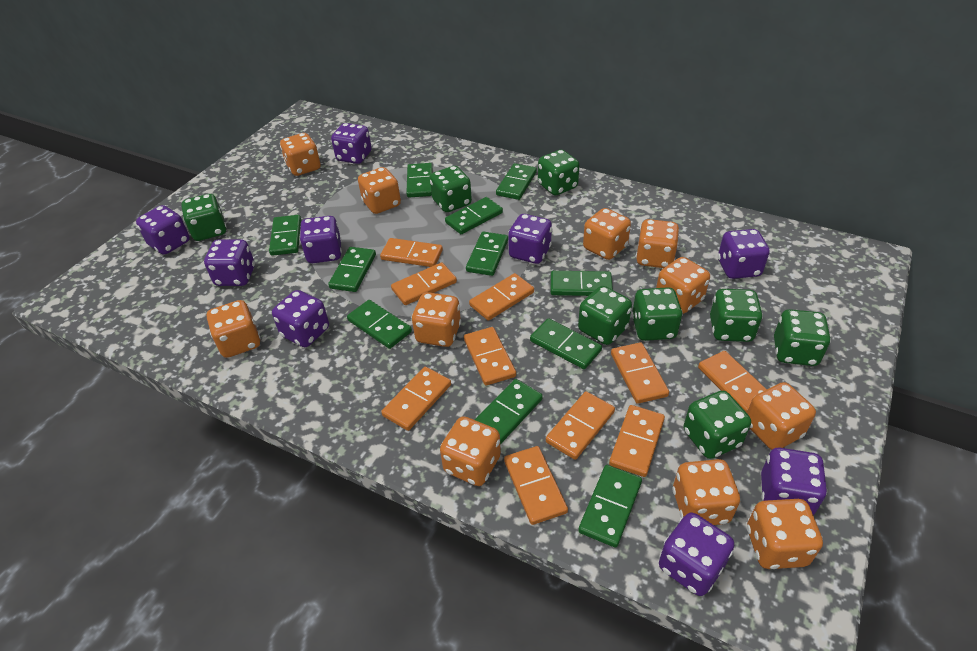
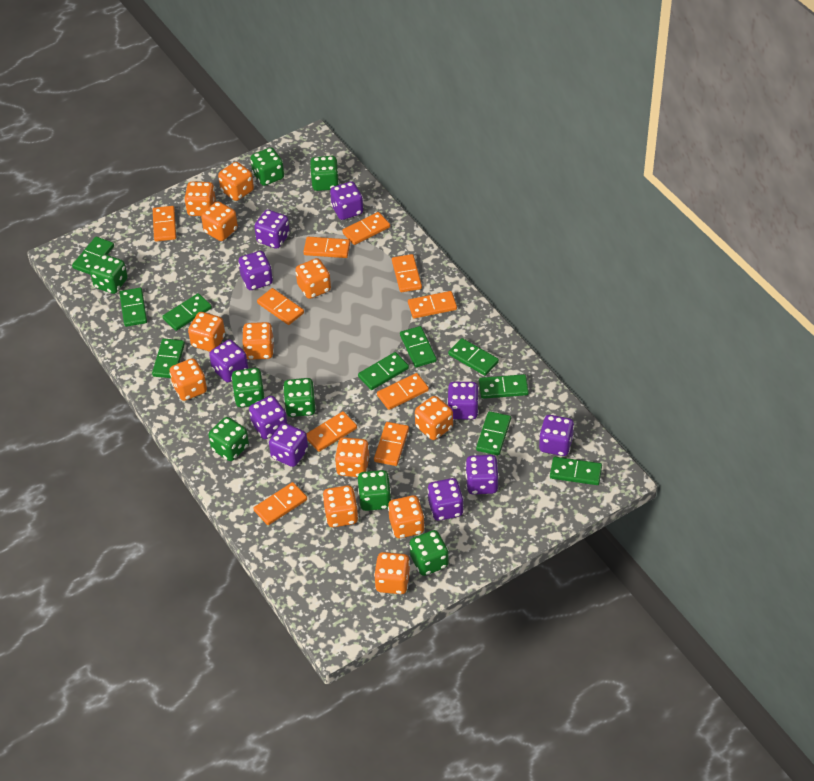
green domino: [269,215,301,256] [328,247,376,292] [347,300,412,349] [406,163,433,198] [445,197,503,234] [466,231,508,276] [475,379,543,444] [496,163,537,200] [530,318,602,369] [551,271,613,296] [578,465,642,548] = 11 -> [72,237,114,275] [119,288,147,327] [152,339,185,378] [162,293,212,331] [358,352,409,390] [400,326,437,367] [448,338,499,376] [476,411,511,455] [479,374,529,399] [550,457,602,485] = 10
orange dice: [207,300,261,358] [280,133,321,176] [358,167,401,214] [412,292,461,347] [440,416,501,486] [583,208,631,260] [636,219,679,268] [656,257,710,314] [672,459,740,525] [747,382,816,450] [747,499,823,569] = 11 -> [170,358,207,401] [184,182,216,216] [188,312,225,352] [201,201,238,241] [218,162,254,201] [242,322,274,360] [296,258,331,299] [322,485,359,527] [335,437,369,477] [374,552,410,594] [388,495,425,538] [415,396,453,440] = 12
purple dice: [136,205,190,255] [204,239,255,286] [272,290,329,347] [299,216,342,263] [331,123,372,164] [508,214,552,264] [659,513,734,596] [718,229,769,279] [761,447,827,515] = 9 -> [209,340,248,382] [238,251,273,290] [249,396,287,439] [254,210,290,249] [269,423,308,467] [330,181,363,220] [427,478,464,521] [447,382,479,419] [465,455,499,494] [539,415,574,456] = 10

